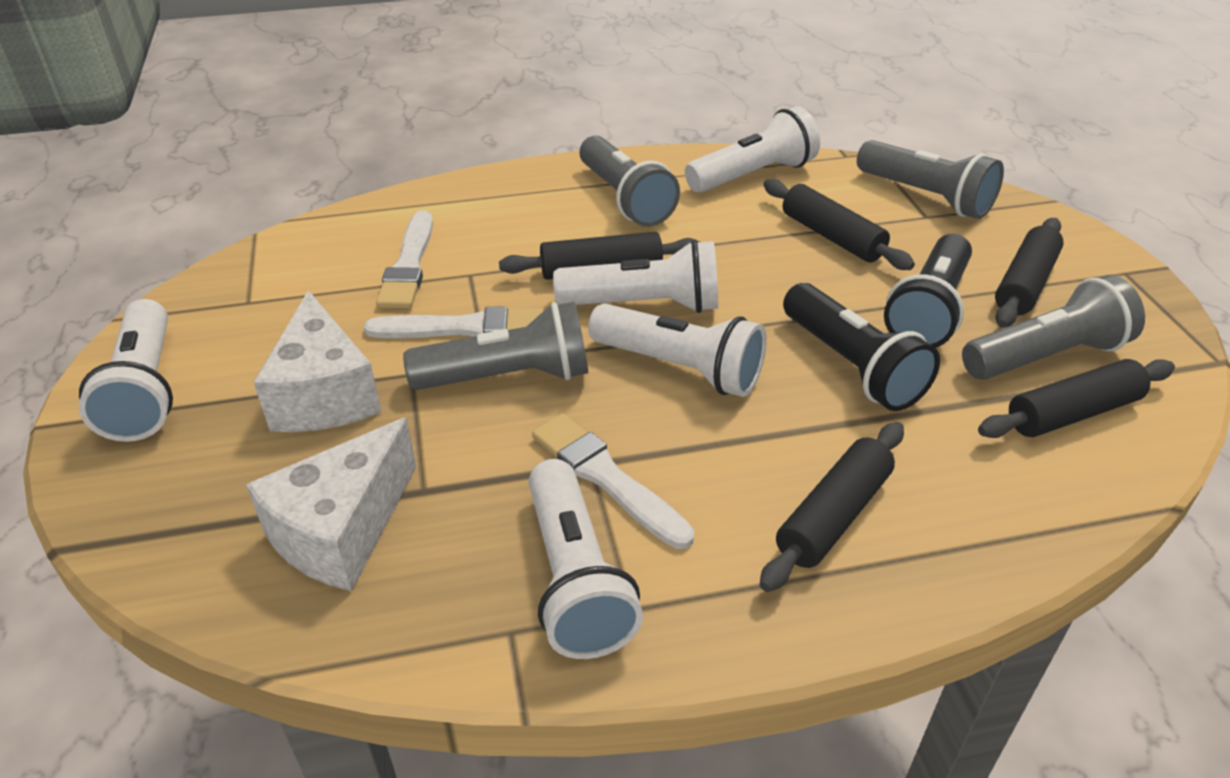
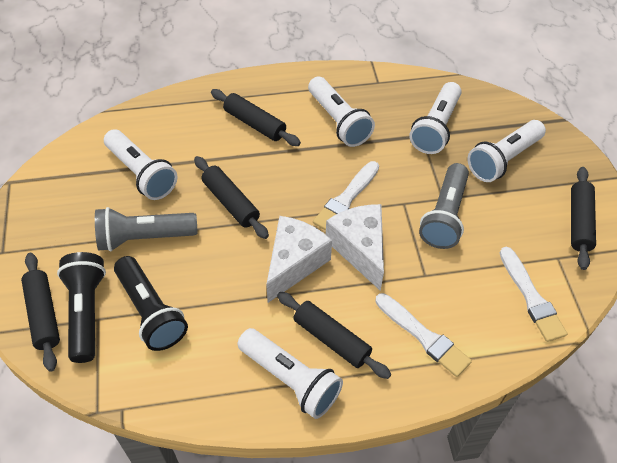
grey flashlight: [403,302,588,390] [580,135,680,227] [857,140,1004,219] [962,275,1145,380] = 4 -> [95,207,198,251] [419,163,469,249] = 2

